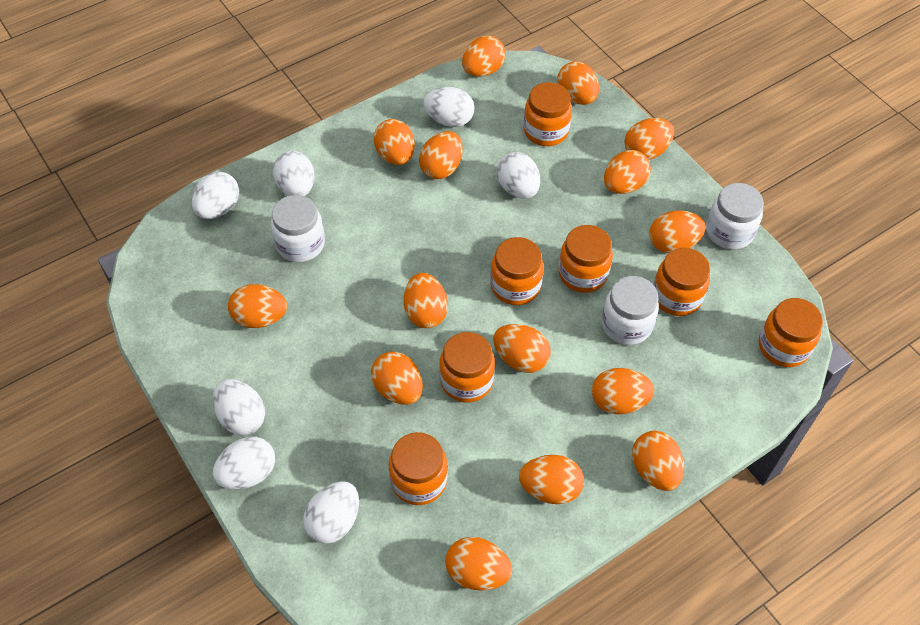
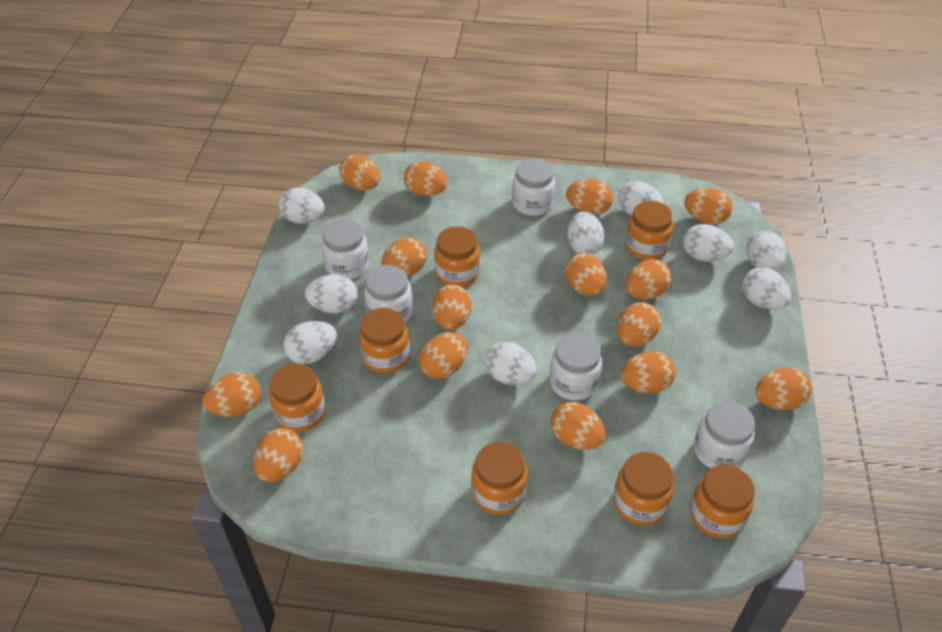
white egg: [192,172,239,219] [213,379,265,436] [213,437,275,489] [273,151,315,196] [303,481,359,544] [423,87,475,127] [497,152,540,199] = 7 -> [279,188,325,223] [283,321,337,364] [305,275,358,313] [484,341,537,385] [567,212,605,255] [618,181,664,215] [683,224,734,262] [742,267,791,310] [747,231,787,272] = 9
white jar: [271,195,325,262] [602,276,659,345] [706,183,764,250] = 3 -> [322,219,369,279] [364,265,413,323] [512,159,555,216] [549,334,602,401] [694,401,755,469] = 5

